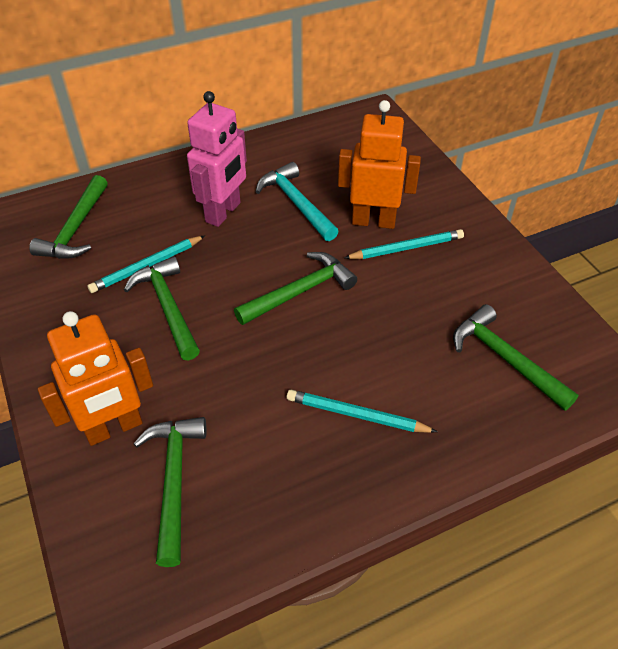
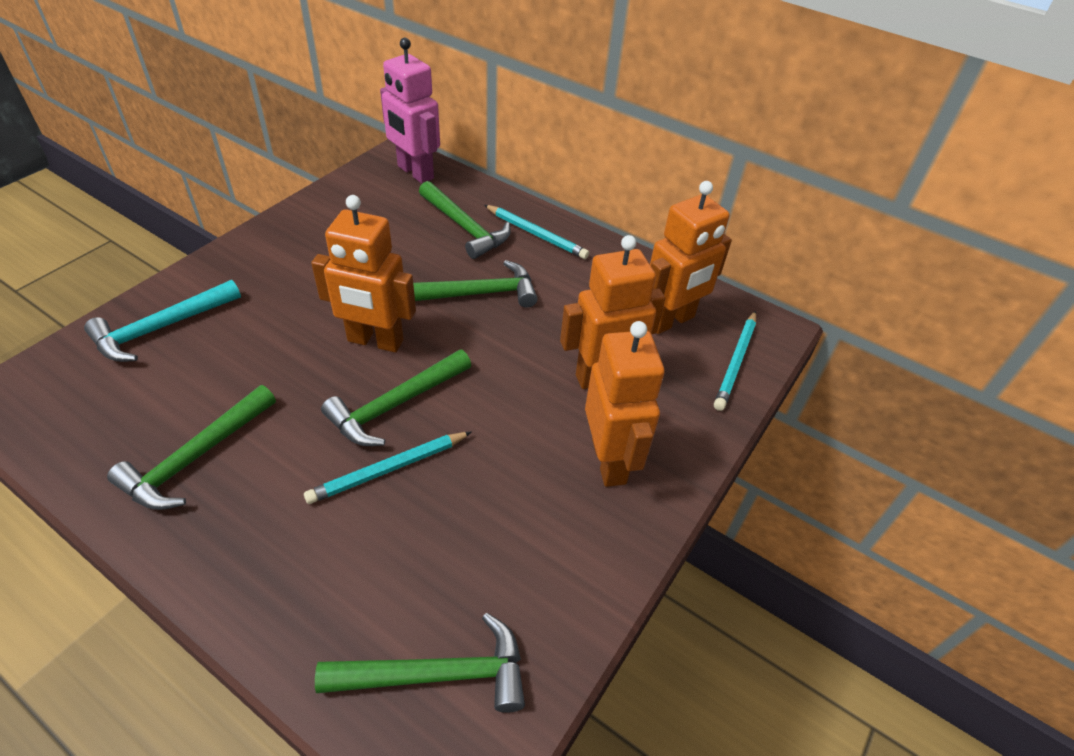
orange robot: [38,311,153,446] [338,100,421,229] = 2 -> [311,195,416,352] [560,235,665,389] [585,321,665,487] [650,181,732,334] = 4

